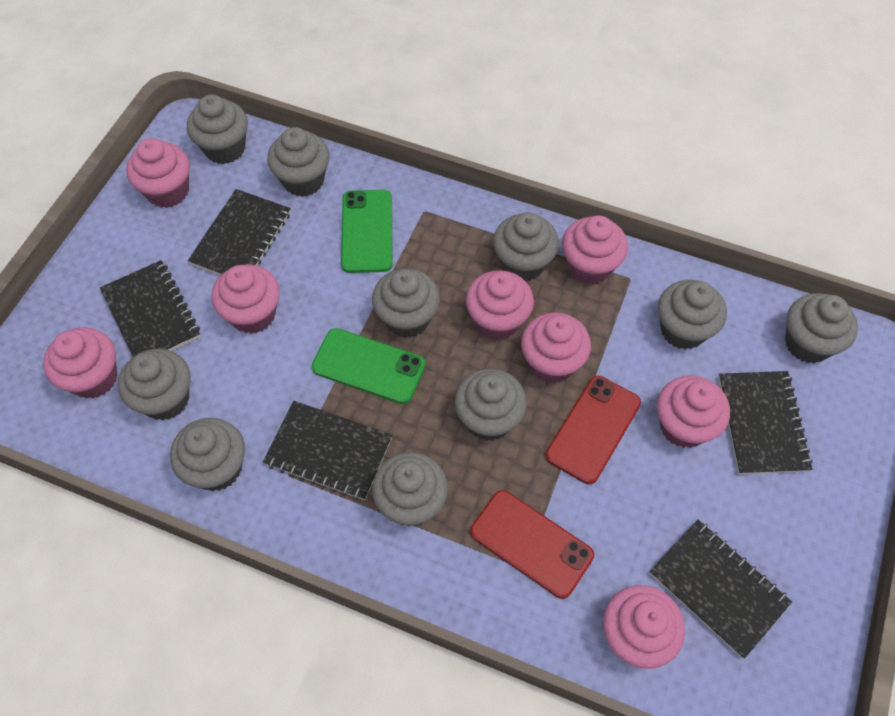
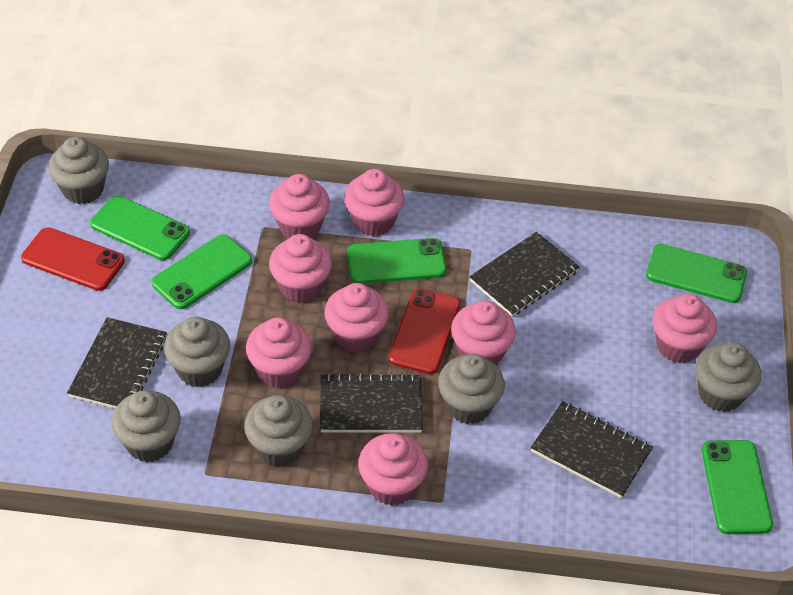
black notebook: [100,260,201,357] [188,189,291,275] [263,401,392,500] [650,520,792,659] [719,371,813,475] = 5 -> [67,317,167,409] [320,373,423,433] [469,232,579,317] [531,401,653,498] = 4
green phone: [312,328,426,404] [341,190,393,273] = 2 -> [90,195,190,260] [152,234,252,309] [347,238,446,284] [646,244,747,303] [702,440,773,534] = 5
grey cupcake: [118,349,191,421] [170,418,245,491] [187,95,248,164] [267,127,330,197] [372,268,440,338] [372,452,448,527] [455,369,527,441] [493,212,559,281] [658,280,727,350] [785,293,858,363] = 10 -> [48,137,109,204] [111,390,181,462] [164,316,230,387] [244,395,313,467] [438,354,505,424] [695,342,761,412] = 6

